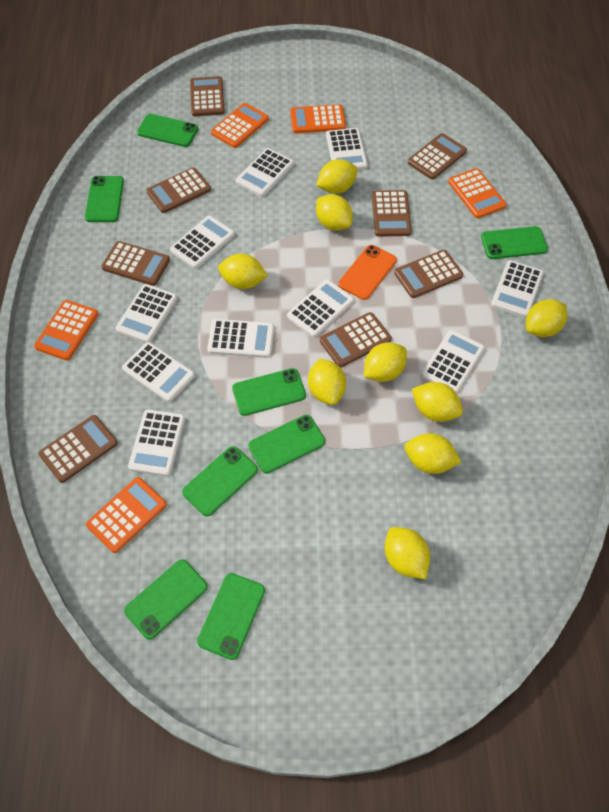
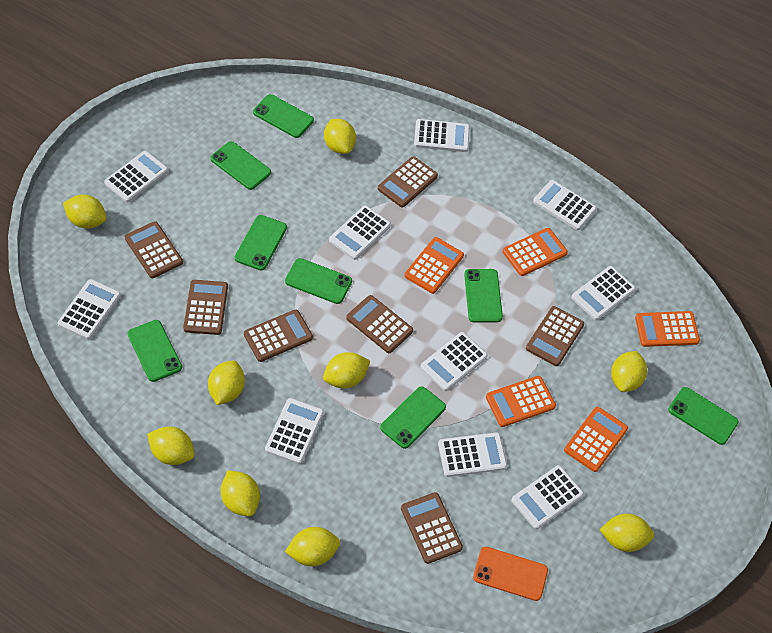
brown calculator: [39,415,118,483] [101,241,170,286] [146,167,211,213] [190,76,225,116] [320,312,392,367] [372,190,412,237] [394,250,463,298] [408,133,467,180] = 8 -> [125,221,183,278] [183,280,228,335] [244,309,313,362] [346,295,413,353] [378,157,438,208] [401,492,463,564] [526,306,584,366] = 7

